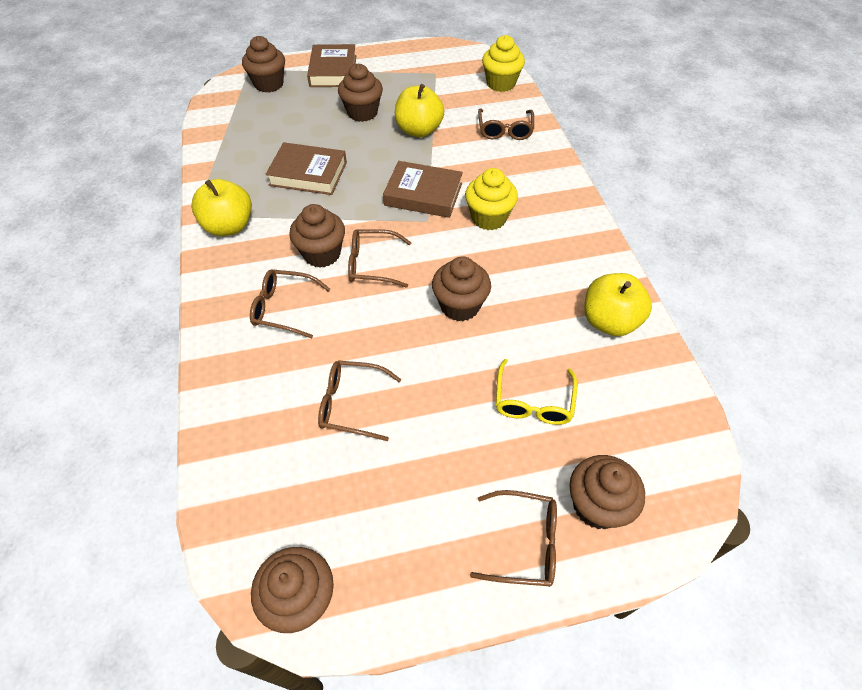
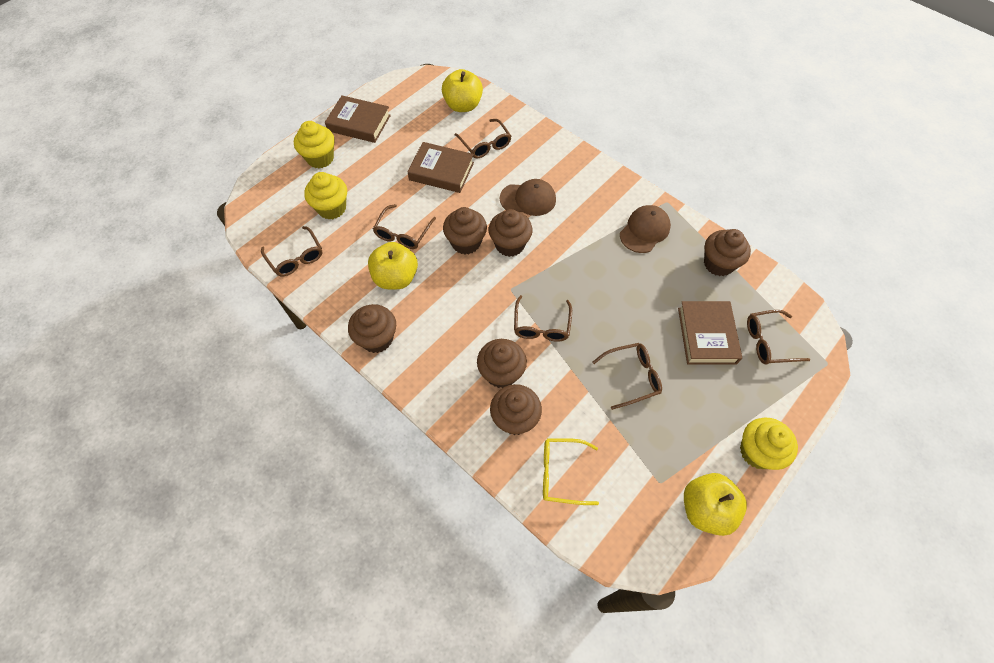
brown cap: none = 0 -> [500,179,556,216] [620,205,671,253] = 2
brown glasses: [250,270,330,338] [318,360,401,441] [348,229,411,288] [470,490,557,587] [478,108,534,140] = 5 -> [261,226,323,276] [373,204,436,249] [455,119,511,158] [514,295,572,342] [592,343,662,410] [747,310,810,365] = 6
yellow cupcake: [465,168,518,230] [482,35,525,92] = 2 -> [294,121,335,168] [304,172,347,220] [740,418,798,470] = 3

